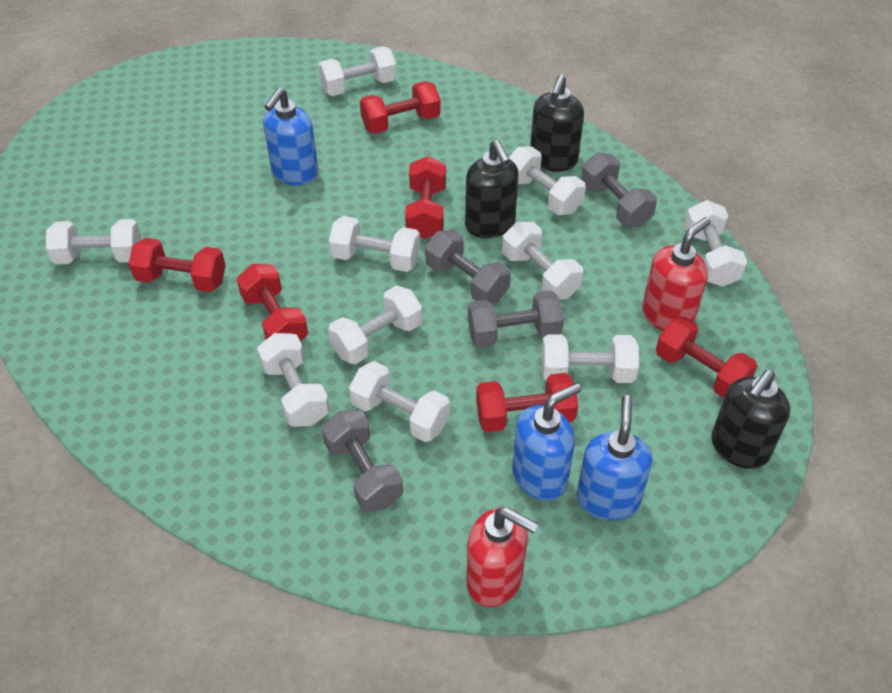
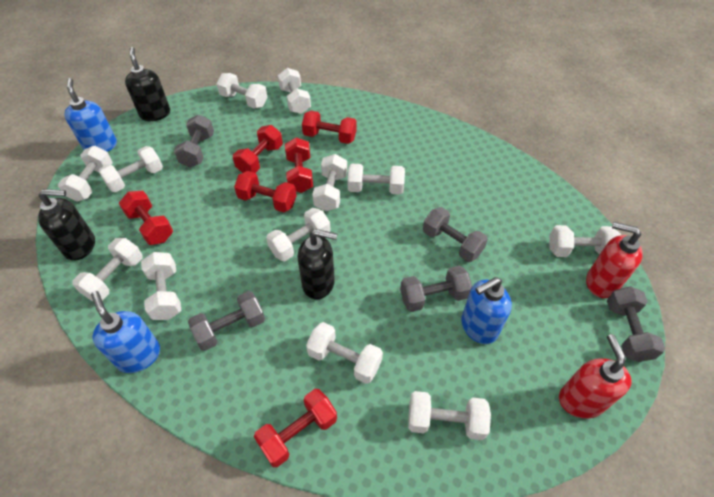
grey dumbbell: [322,410,403,512] [425,229,511,304] [468,290,564,348] [581,152,657,227] = 4 -> [174,115,214,168] [188,291,265,351] [400,266,472,312] [423,207,488,262] [607,286,666,362] = 5
white dumbbell: [46,219,141,265] [257,333,330,427] [318,46,397,96] [328,286,422,364] [329,216,420,272] [349,361,450,442] [502,222,583,300] [509,147,586,215] [542,334,639,383] [684,200,747,287] = 10 -> [58,146,113,202] [72,238,142,301] [98,146,163,192] [141,252,182,320] [216,73,268,108] [266,208,330,261] [278,68,311,114] [306,322,383,384] [312,154,347,211] [348,164,405,195] [408,391,491,440] [549,225,621,257] = 12

